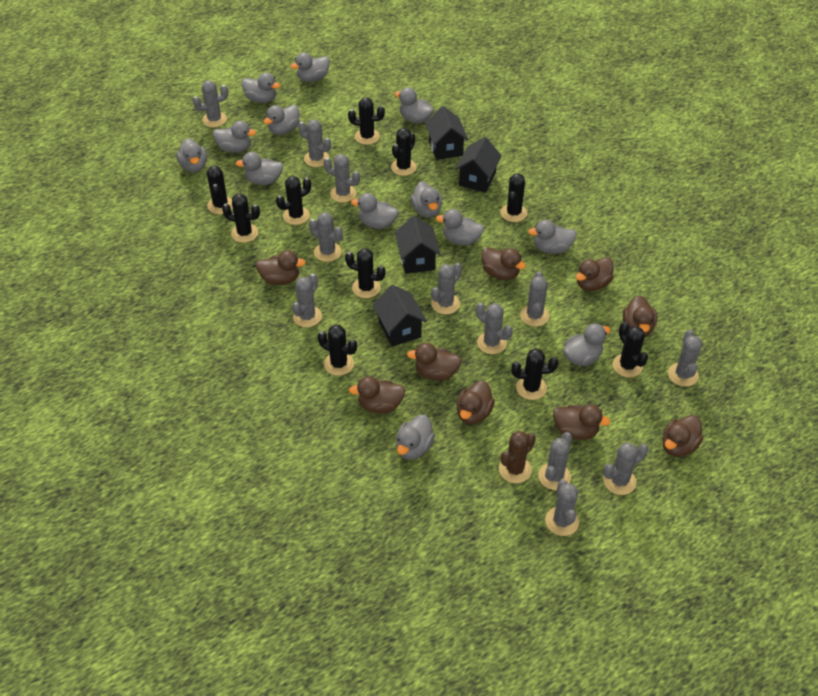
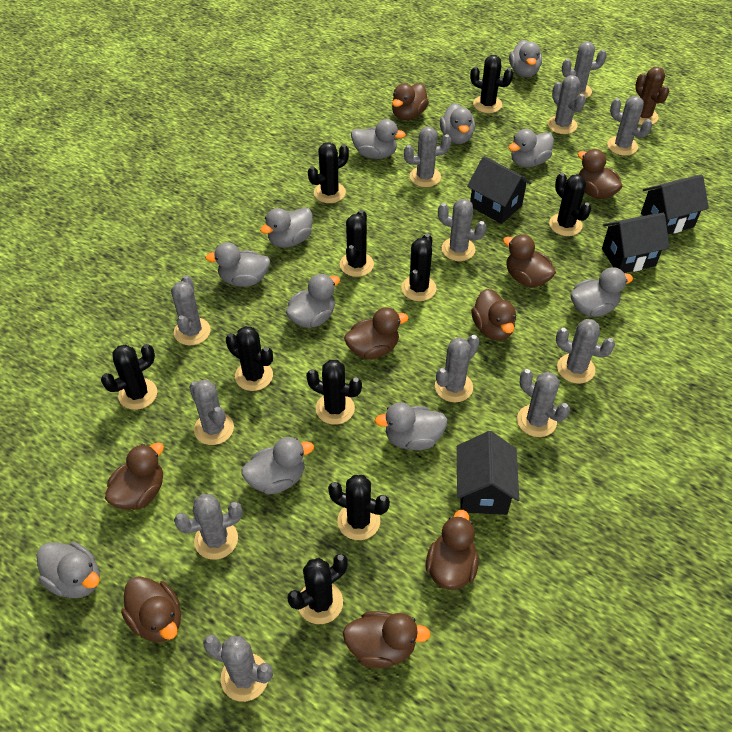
grey duck: [177,138,207,173] [213,121,256,153] [235,152,283,185] [241,73,280,103] [263,105,300,135] [290,53,330,82] [351,193,399,229] [394,87,434,124] [396,415,435,460] [410,181,442,218] [436,209,484,246] [528,220,577,254] [563,323,611,366] = 13 -> [37,542,100,598] [205,242,270,287] [242,437,314,495] [260,207,313,248] [286,274,340,328] [351,119,406,159] [375,402,448,450] [440,103,475,144] [508,129,554,167] [509,40,542,77] [570,267,633,317] = 11

